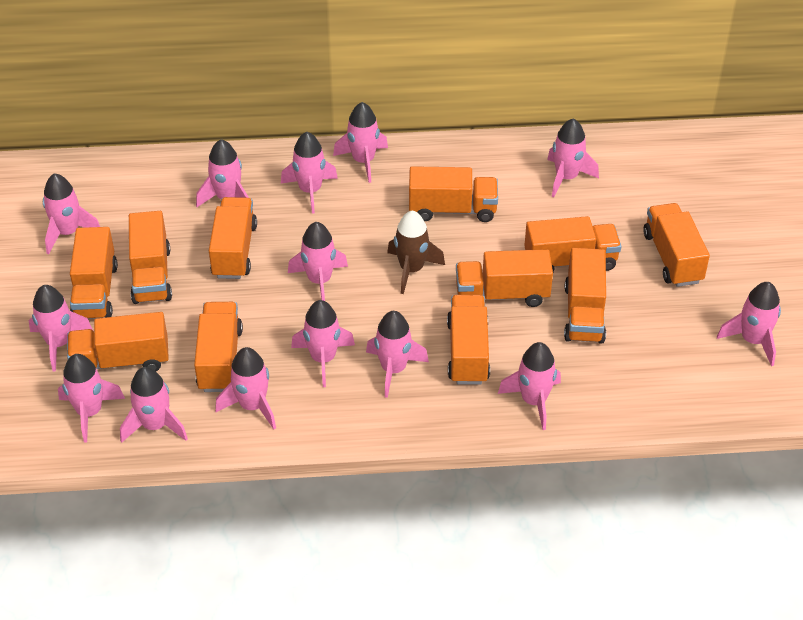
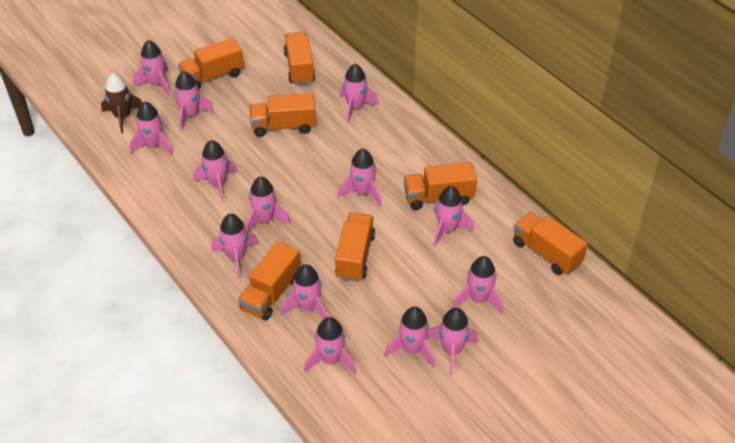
orange truck: [67,312,169,371] [70,227,118,319] [129,211,172,304] [194,302,243,392] [209,197,257,279] [409,166,498,222] [447,295,490,385] [456,249,553,307] [524,216,621,272] [564,248,606,344] [643,203,710,287] = 11 -> [178,38,244,90] [238,241,301,321] [250,93,316,137] [284,32,315,85] [335,213,375,282] [404,162,477,210] [513,212,588,275] = 7

